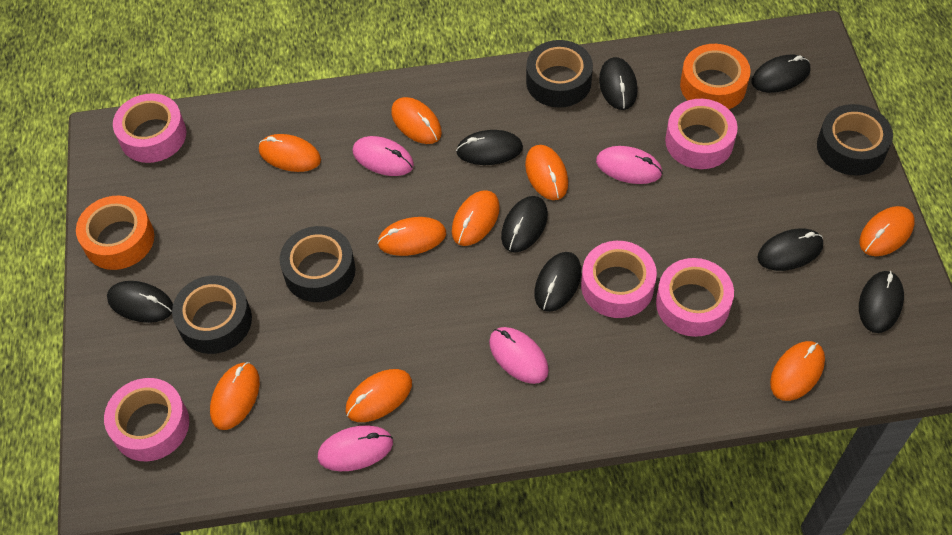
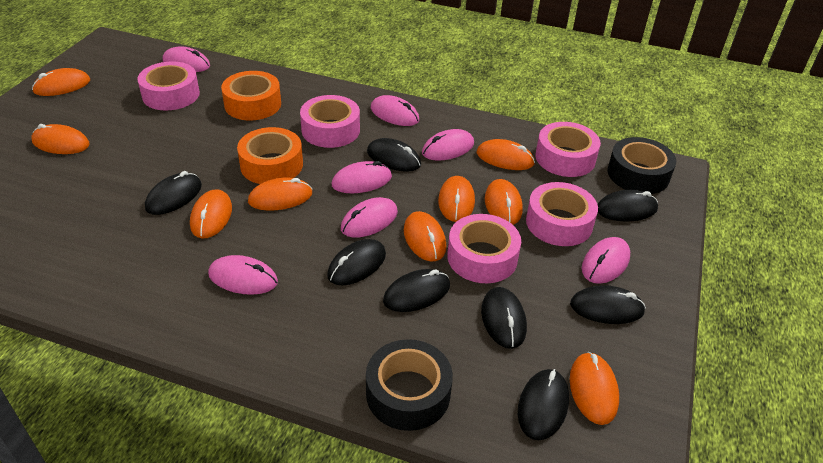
black tape: [172,275,252,354] [280,226,356,302] [526,40,593,108] [817,104,893,175] = 4 -> [366,339,453,431] [607,137,676,194] = 2
pink mouse: [318,426,393,471] [353,136,414,176] [489,327,549,384] [596,146,663,184] = 4 -> [163,46,210,72] [208,255,278,295] [332,161,392,193] [341,197,398,238] [371,95,419,126] [422,129,474,161] [582,237,630,284] = 7

